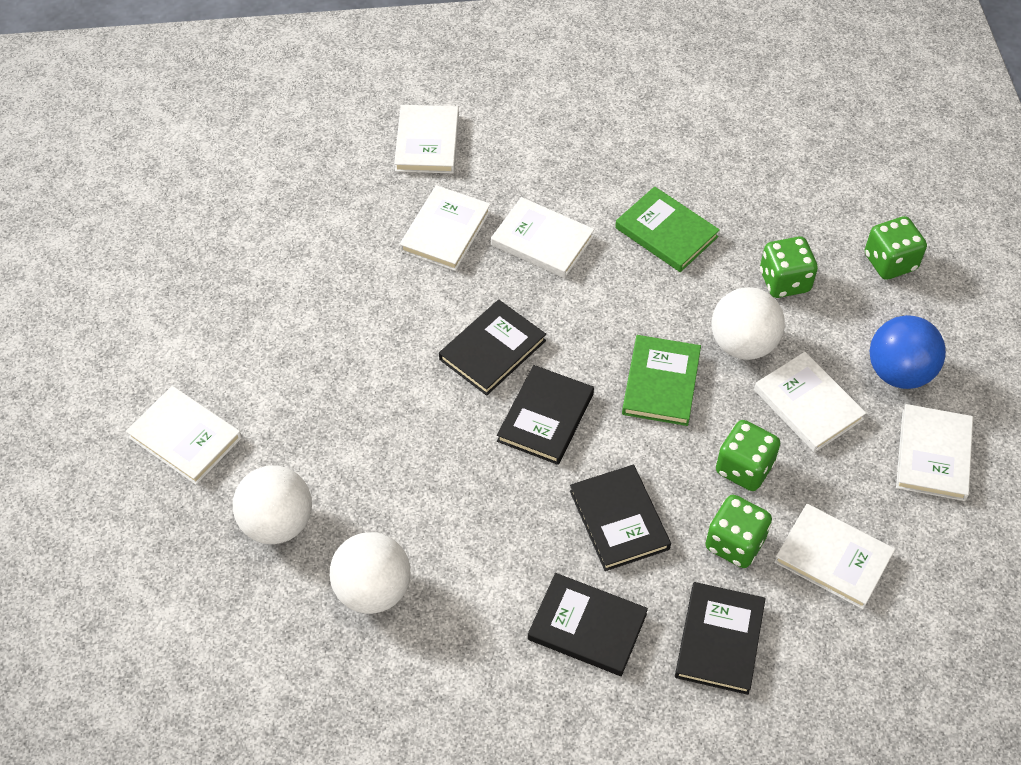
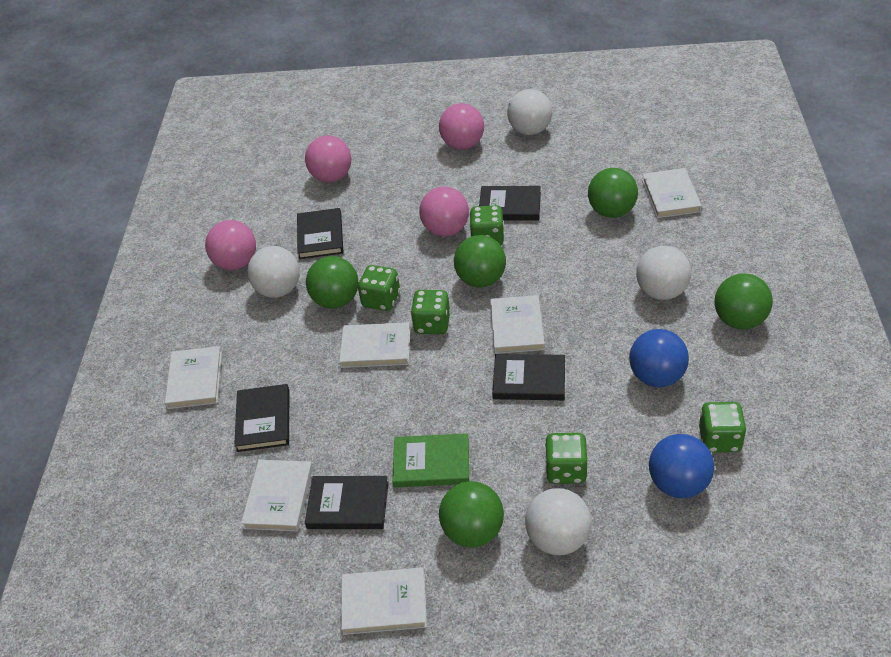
blue ball: [869,315,946,389] = 1 -> [629,329,689,387] [649,434,714,498] = 2
green ball: none = 0 -> [306,256,358,309] [439,481,504,548] [454,235,506,288] [588,168,638,218] [714,274,773,330] = 5
green book: [615,186,720,272] [622,335,701,426] = 2 -> [392,433,469,487] = 1
green dice: [705,495,772,568] [716,420,780,491] [760,237,818,298] [865,216,927,280] = 4 -> [358,265,400,311] [411,290,451,334] [470,205,504,245] [545,433,588,484] [699,402,747,452] = 5
pink ball: none = 0 -> [205,220,256,270] [305,135,351,182] [419,186,469,236] [439,103,484,150] = 4
white ball: [233,465,312,544] [329,532,410,614] [712,287,785,360] = 3 -> [248,246,300,298] [507,89,552,135] [525,488,591,555] [636,246,691,300] = 4
white book: [126,386,242,485] [394,105,459,173] [399,185,491,271] [491,197,594,278] [754,352,866,453] [774,504,895,609] [896,404,973,501] = 7 -> [165,346,222,409] [241,460,313,532] [339,322,410,368] [341,567,427,635] [490,295,545,354] [642,168,702,218] = 6

